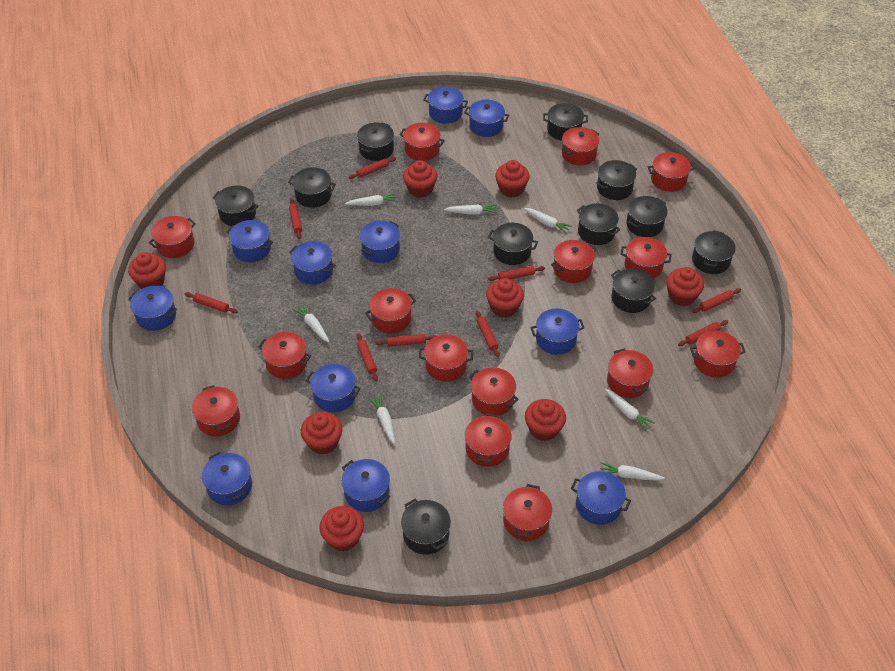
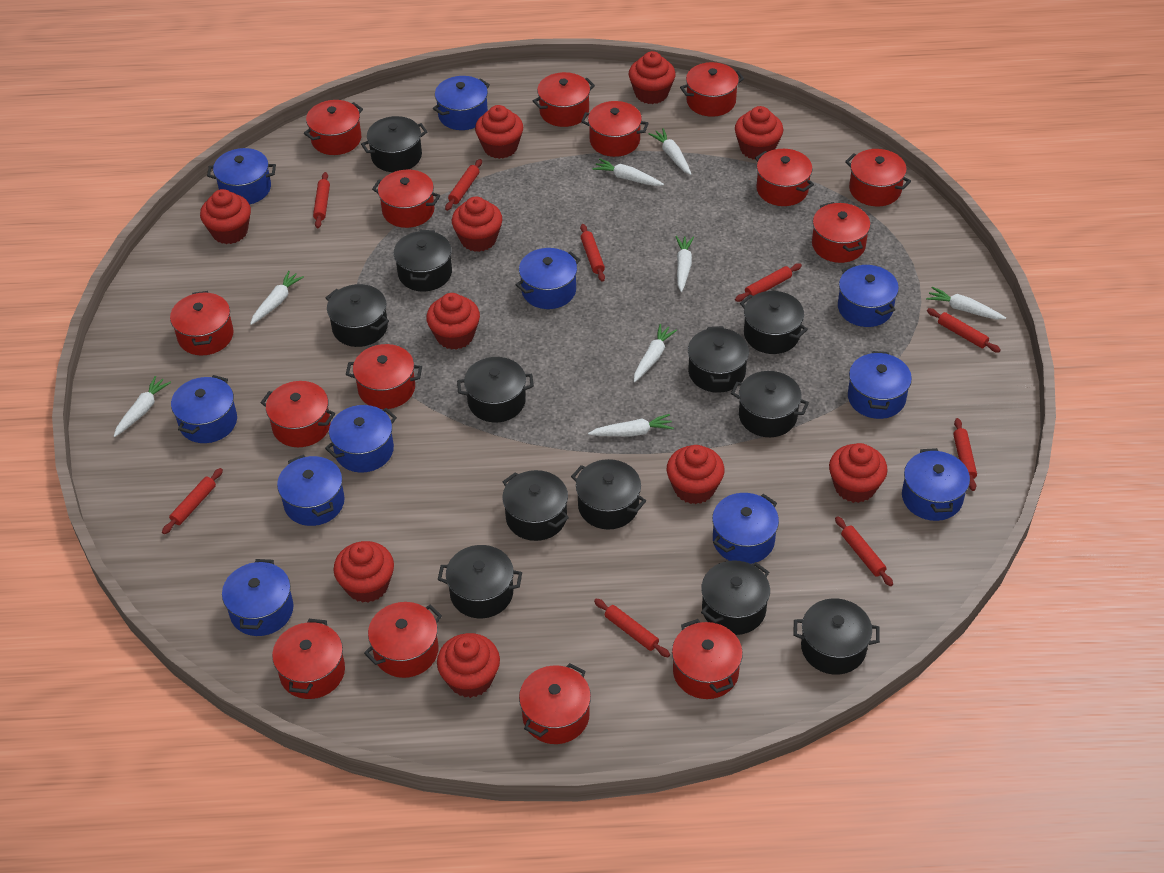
black pot: [212,186,258,226] [288,167,336,208] [357,122,394,161] [401,499,451,555] [488,223,538,265] [543,103,588,141] [577,203,620,245] [596,160,637,200] [611,269,656,313] [626,196,668,237] [692,230,736,274] = 11 -> [326,284,389,347] [361,116,427,172] [394,230,452,292] [438,545,522,618] [457,357,534,422] [502,470,569,541] [571,459,646,529] [688,326,749,393] [701,560,770,635] [731,371,809,437] [740,291,808,354] [793,599,880,675] = 12
red cupcake: [128,252,166,289] [301,412,342,455] [319,506,364,552] [403,160,437,198] [486,278,524,318] [495,160,530,197] [525,399,566,441] [666,267,704,306] = 8 -> [200,189,251,244] [334,541,394,603] [426,293,480,350] [437,633,500,698] [452,197,502,252] [475,105,523,159] [629,51,676,104] [667,445,724,504] [735,106,783,160] [829,443,888,503] = 10
white carrot: [292,303,329,342] [345,193,398,206] [368,394,395,444] [444,204,497,215] [524,208,572,234] [600,462,665,481] [605,389,655,431] = 7 -> [114,376,171,437] [250,271,304,325] [588,414,674,436] [592,158,664,186] [634,324,677,382] [649,128,691,175] [676,236,694,292] [926,287,1006,319] = 8

